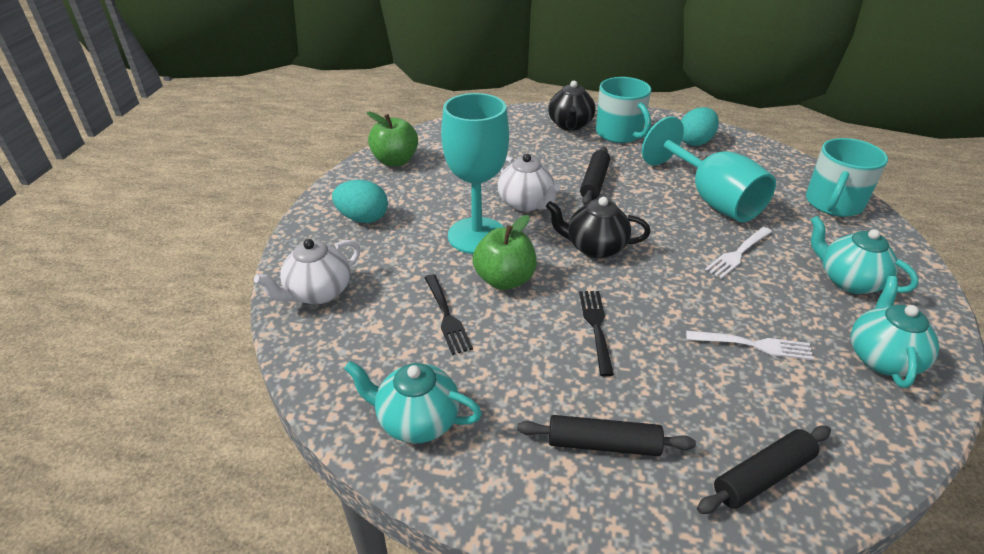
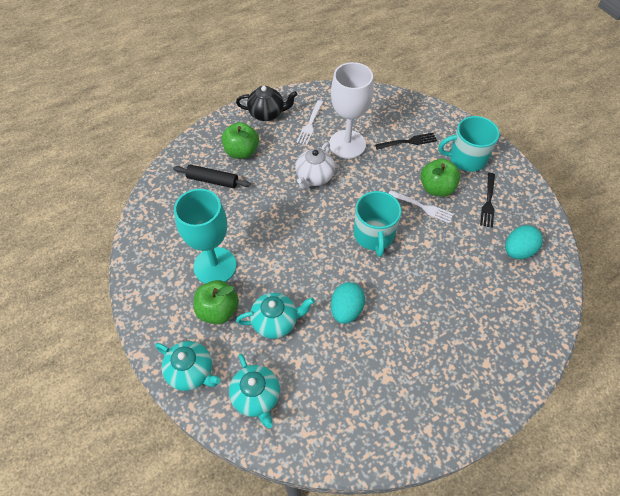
black rolling pin: [517,415,696,456] [580,147,610,205] [697,426,831,514] = 3 -> [173,165,251,188] = 1
black teapot: [546,197,651,259] [548,81,596,131] = 2 -> [236,86,297,121] = 1
green apple: [367,112,418,166] [472,215,537,290] = 2 -> [194,280,239,324] [222,122,259,159] [420,159,460,197] = 3
turquoise goblet: [441,93,509,254] [642,116,776,222] = 2 -> [174,189,237,284] = 1
white goblet: none = 0 -> [329,62,374,159] = 1
white teapot: [254,239,360,304] [498,154,560,211] = 2 -> [295,142,335,189] = 1

